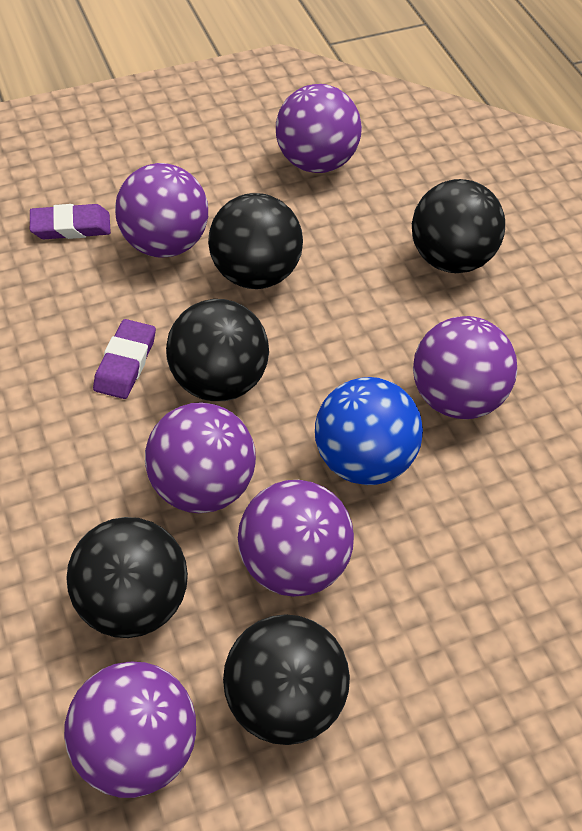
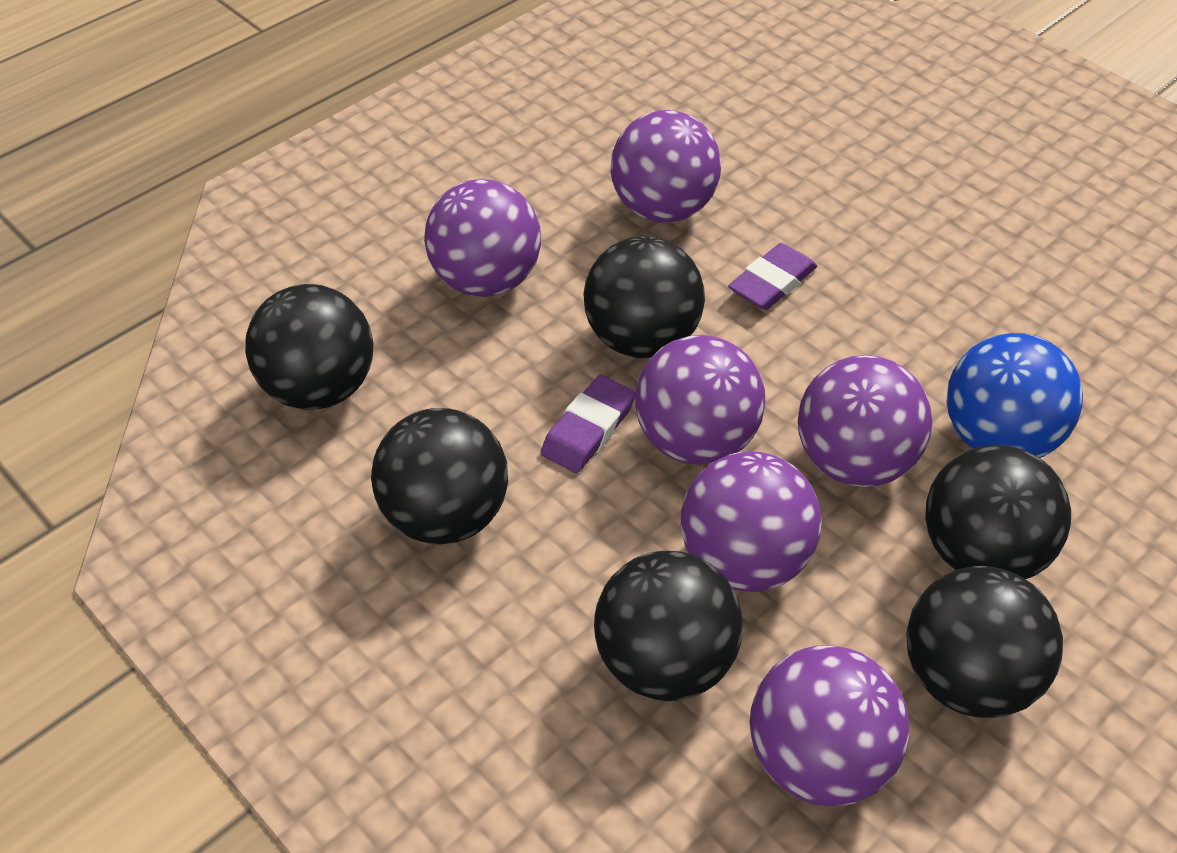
black ball: [66,517,188,638] [166,299,269,401] [208,193,303,289] [223,614,350,745] [412,179,505,273] = 5 -> [245,284,373,410] [371,408,508,545] [584,236,705,358] [594,551,743,701] [906,566,1063,718] [925,445,1071,579] = 6

